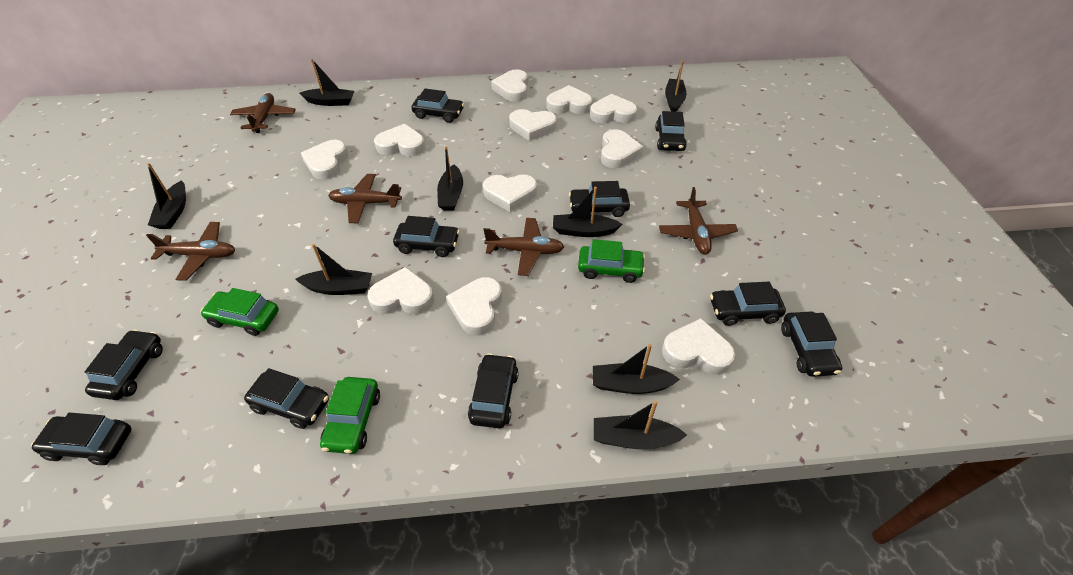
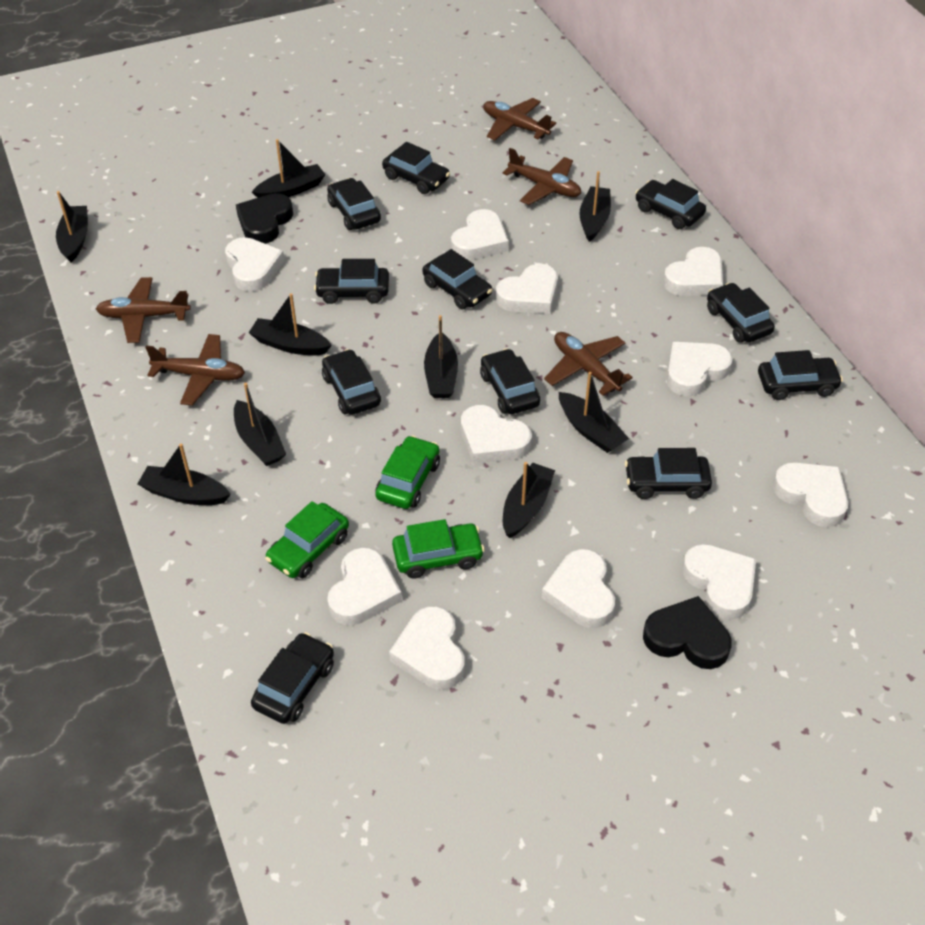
black boat: [147,163,186,229] [295,244,372,295] [300,59,354,106] [437,146,463,211] [553,187,622,237] [593,344,680,394] [594,401,687,449] [665,60,687,112] = 8 -> [56,191,88,262] [138,443,231,505] [234,383,286,466] [249,293,332,355] [252,139,326,198] [424,315,458,398] [503,462,555,538] [559,372,629,453] [579,171,611,242] = 9
black car: [31,413,132,465] [85,329,163,400] [244,368,329,429] [393,216,460,257] [411,89,464,123] [468,353,519,428] [569,181,630,217] [655,111,687,151] [710,282,786,326] [781,311,842,377] = 10 -> [251,632,334,724] [314,259,389,304] [322,349,381,415] [327,178,381,230] [382,142,450,194] [423,249,492,309] [480,349,540,414] [625,448,712,499] [635,179,706,229] [707,283,775,343] [758,350,843,400] = 11
black heart: none = 0 -> [236,193,293,244] [643,596,732,669] = 2

